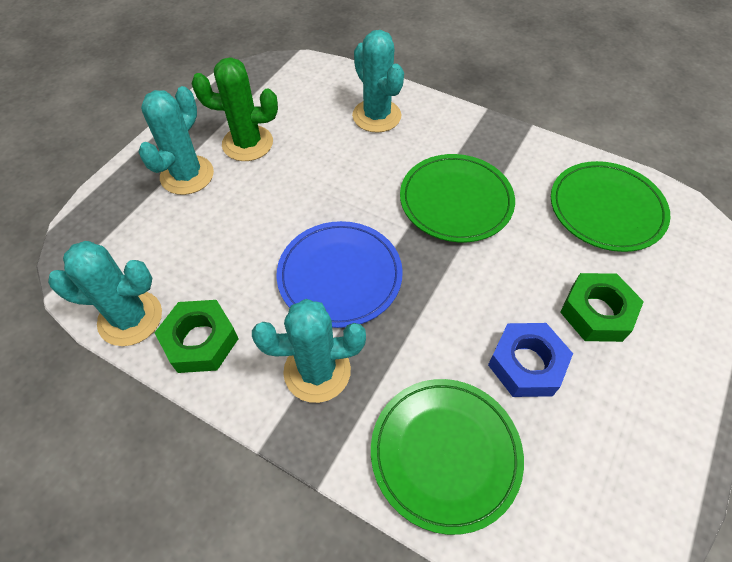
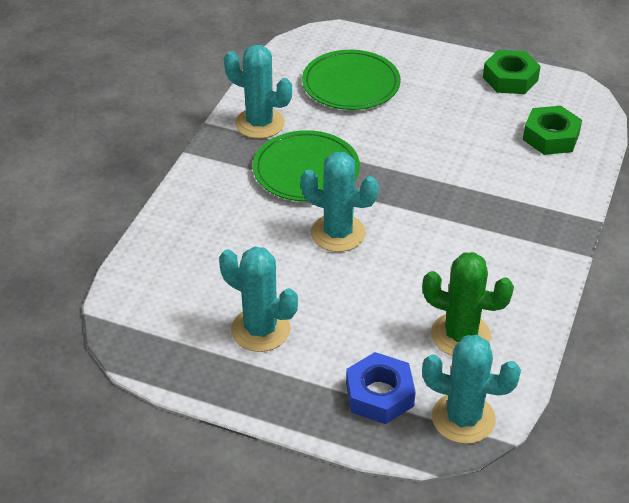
blue plate: [277,221,403,328] = 1 -> none = 0
green plate: [371,379,524,535] [400,154,515,242] [551,161,670,252] = 3 -> [253,130,360,202] [302,50,401,110] = 2

